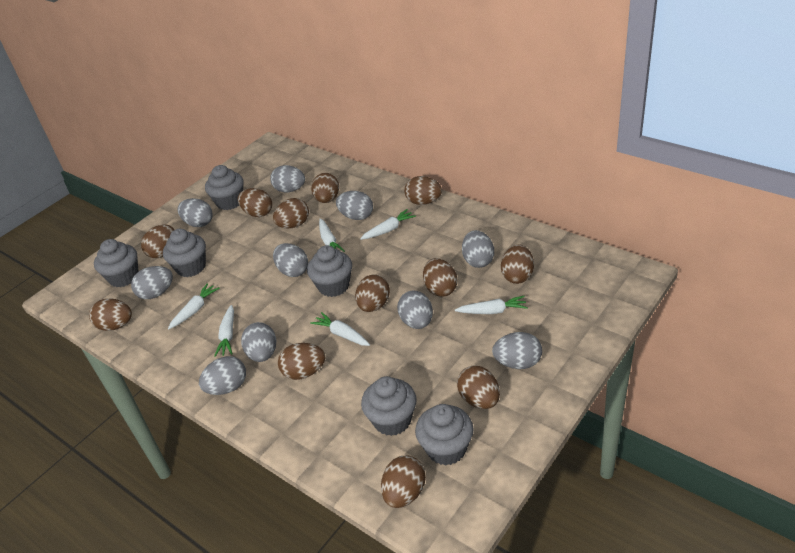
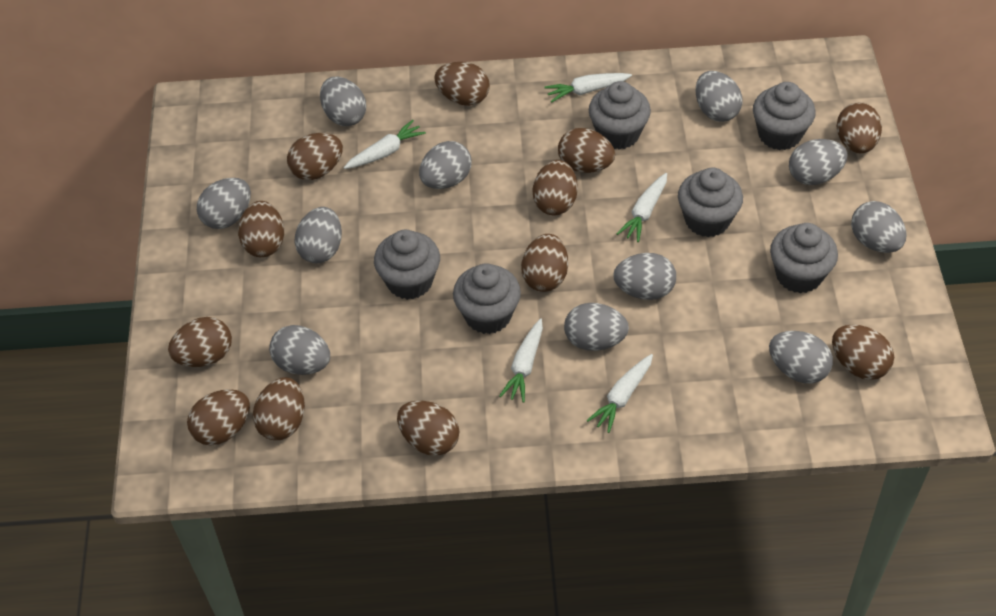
grey egg: [131,266,173,299] [178,198,213,227] [199,356,246,395] [241,322,276,362] [270,165,305,192] [273,243,308,277] [336,191,373,220] [397,291,433,329] [462,230,494,268] [492,332,542,369] = 10 -> [197,178,251,229] [269,325,330,375] [295,207,342,264] [320,77,366,126] [419,141,471,189] [564,303,629,351] [613,253,676,300] [696,71,742,122] [769,331,833,384] [789,139,847,185] [851,201,906,253] = 11
white carrot: [168,283,220,329] [214,305,234,357] [310,312,370,346] [319,219,345,252] [360,209,416,240] [455,296,528,314] = 6 -> [344,120,426,169] [499,318,543,403] [544,73,632,103] [586,354,653,433] [616,173,667,242] = 5

